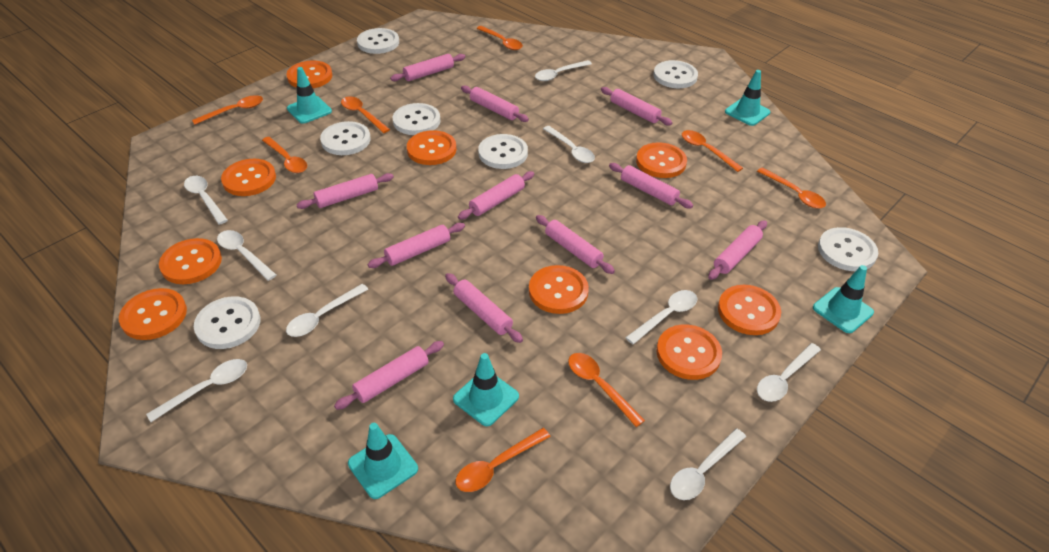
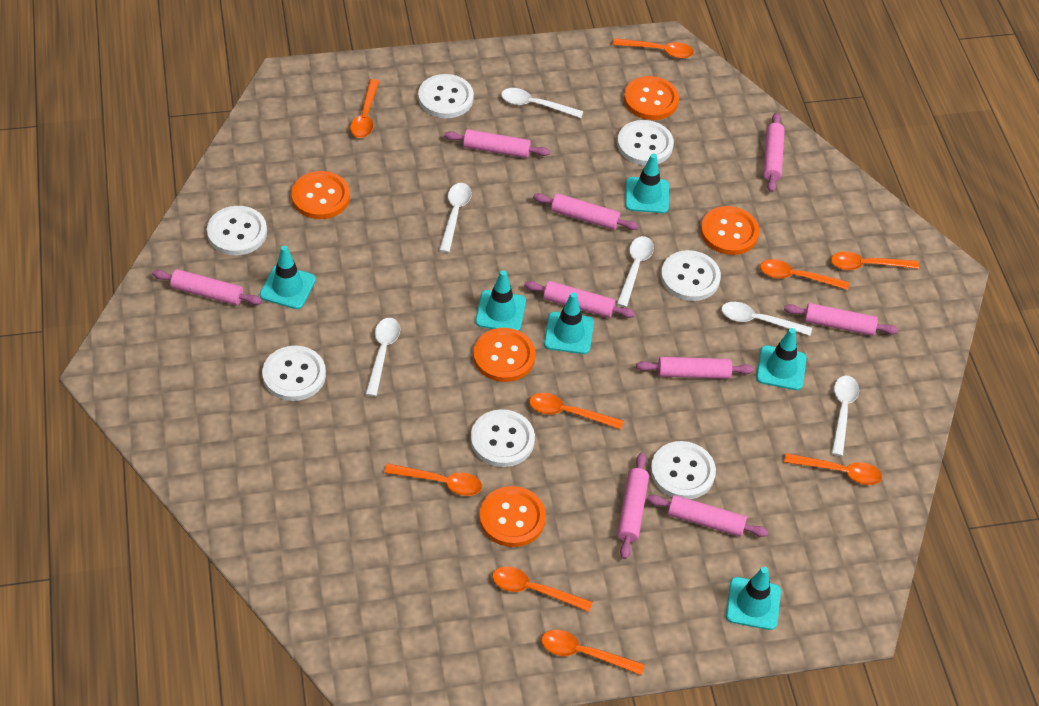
orange button: [119,288,187,340] [159,238,222,284] [221,159,276,196] [287,61,332,88] [407,130,457,165] [529,265,589,314] [636,142,687,178] [656,324,722,380] [718,285,781,335] = 9 -> [291,171,350,219] [473,328,536,382] [479,486,546,547] [624,76,679,120] [701,206,759,255] = 5
orange spoon: [192,95,263,125] [262,137,307,173] [341,96,390,133] [455,428,551,492] [476,26,523,50] [568,353,645,427] [682,130,743,172] [757,167,826,209] = 8 -> [350,79,379,138] [384,463,482,496] [492,567,593,612] [529,393,624,430] [541,630,645,675] [612,38,694,59] [760,259,849,290] [784,453,882,485] [831,251,919,270] = 9
pink rolling pin: [297,173,394,209] [334,341,444,410] [368,223,465,268] [390,54,465,81] [445,273,523,343] [458,171,534,220] [461,86,529,122] [536,215,615,274] [601,87,672,126] [609,163,693,208] [708,220,767,280] = 11 -> [152,269,262,305] [444,129,550,158] [524,281,635,318] [533,193,639,230] [618,453,649,559] [636,357,754,379] [647,495,768,537] [763,113,785,192] [784,303,898,336] = 9
turquoise traffic cone: [287,67,332,124] [348,423,418,499] [453,353,519,426] [725,70,770,126] [813,265,874,333] = 5 -> [260,245,316,309] [475,270,526,331] [544,292,594,354] [625,153,669,213] [726,567,781,630] [756,328,807,390] = 6
white spoon: [146,359,247,422] [184,176,228,225] [217,230,276,281] [286,284,368,337] [535,60,592,81] [543,126,595,163] [625,290,697,344] [670,429,746,500] [757,343,821,402] = 9 -> [366,318,400,397] [439,183,472,253] [501,88,583,118] [617,236,654,307] [721,302,812,336] [831,376,859,456] = 6

